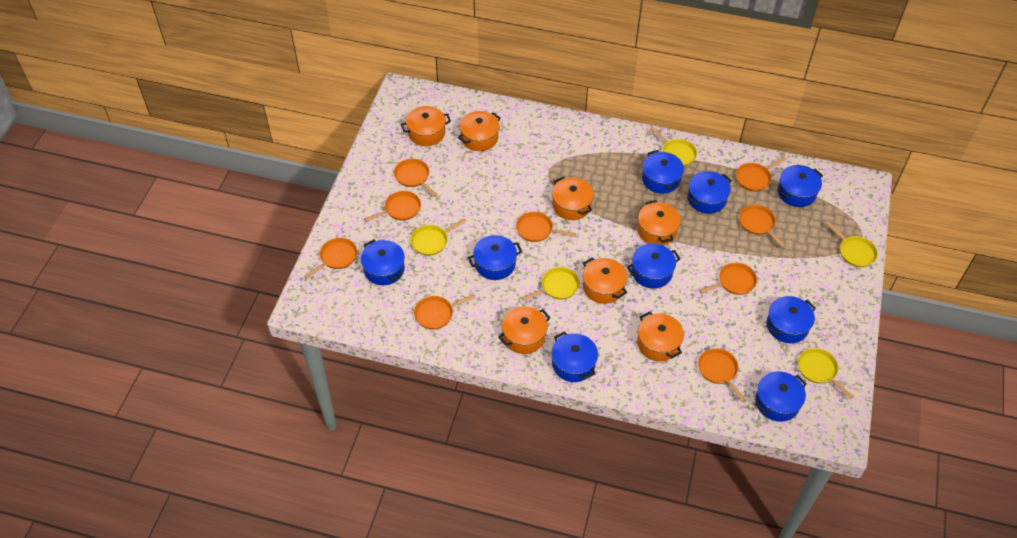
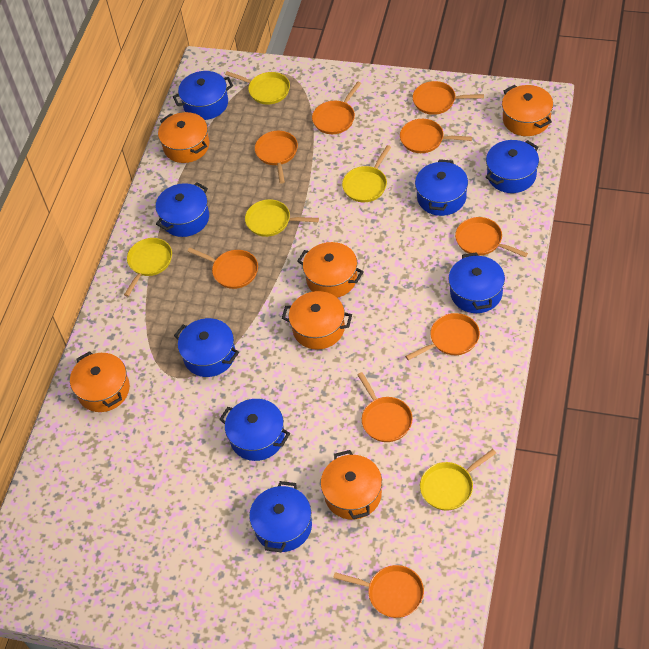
blue pot: [361,239,405,285] [468,235,522,280] [551,331,598,382] [627,243,680,289] [642,150,684,194] [687,171,732,214] [755,371,807,422] [766,296,816,343] [777,165,823,207] = 9 -> [156,182,209,237] [173,71,233,120] [174,318,239,377] [219,399,290,461] [249,481,312,552] [415,159,468,216] [448,252,505,313] [486,140,539,193] = 8
orange pot: [401,106,451,146] [458,111,501,151] [498,306,551,354] [552,177,594,220] [583,257,627,304] [637,200,681,246] [637,311,684,361] = 7 -> [70,351,130,412] [158,112,209,163] [282,291,352,350] [297,242,364,298] [321,450,382,520] [502,85,553,136] = 6

